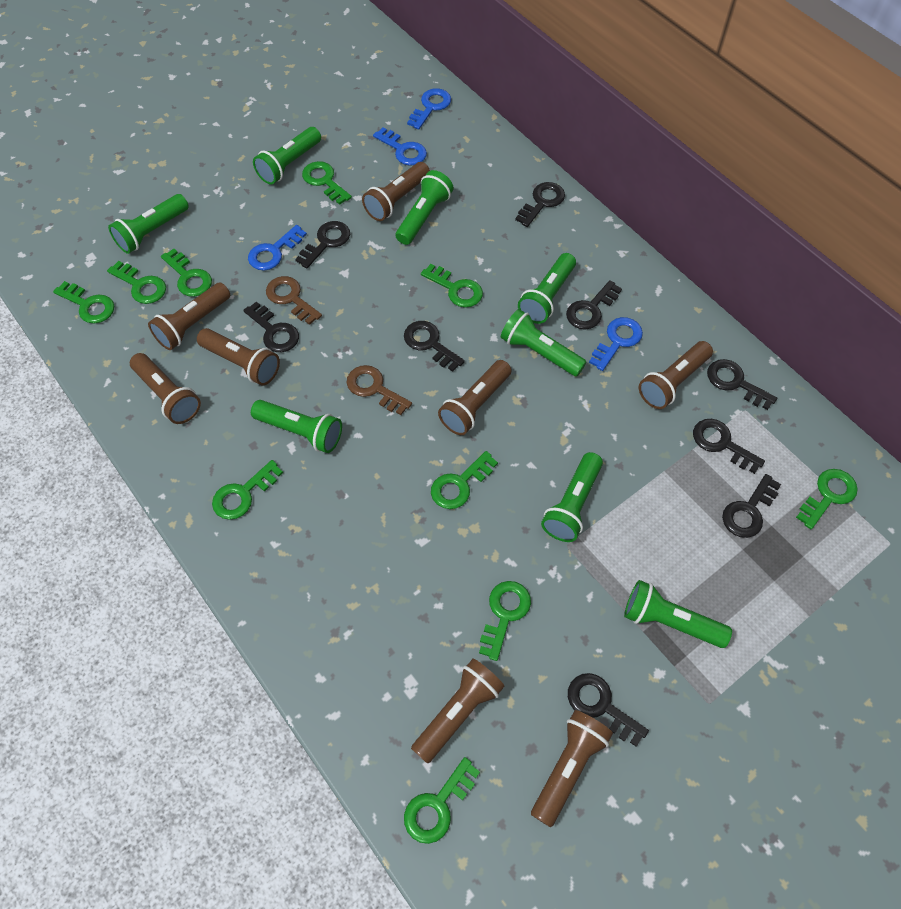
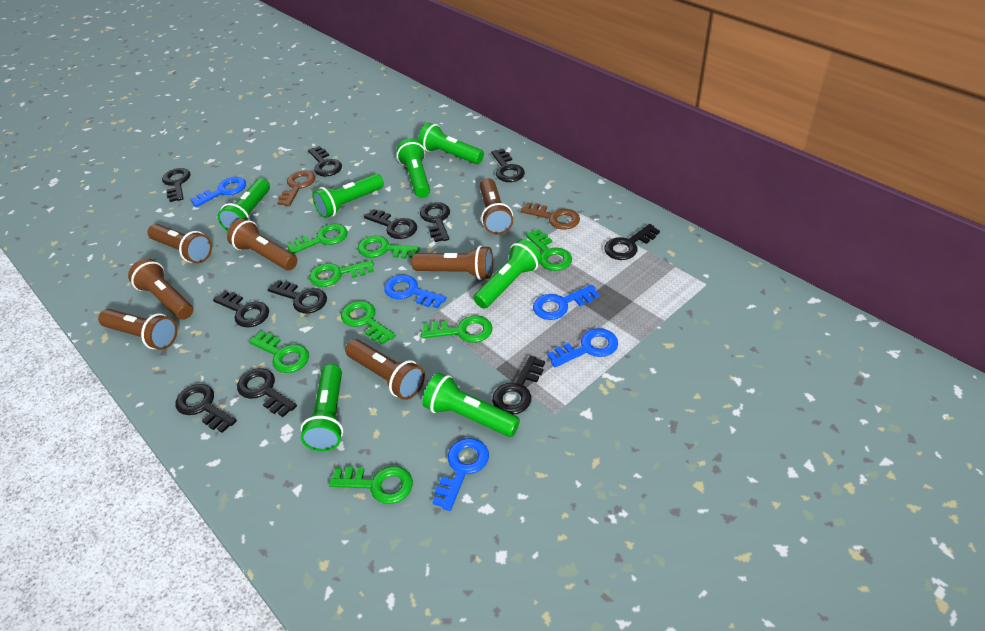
black key: [243,301,299,352] [295,221,350,269] [404,321,465,372] [515,182,565,227] [566,280,622,330] [568,673,649,747] [693,419,765,474] [707,359,777,410] [722,474,781,538] = 9 -> [162,168,190,202] [176,384,237,433] [213,291,269,328] [237,368,297,417] [268,280,327,314] [308,146,342,177] [364,209,417,239] [420,202,450,242] [491,149,525,182] [492,355,545,415] [604,224,660,260] = 11
blue key: [248,225,307,270] [373,128,427,166] [407,88,451,130] [589,317,643,371] = 4 -> [190,177,246,207] [384,275,447,308] [432,438,489,511] [533,285,599,320] [547,328,618,367] = 5
brown flashlight: [130,353,201,424] [148,283,230,350] [197,328,280,386] [362,162,430,221] [411,658,505,764] [438,360,512,435] [531,710,613,827] [639,341,713,409] = 8 -> [98,309,177,350] [128,258,193,320] [147,224,212,264] [227,218,298,270] [345,339,425,400] [412,245,493,280] [480,178,513,235] = 7
green flashlight: [108,194,189,254] [251,400,342,453] [253,127,321,185] [396,170,454,245] [501,309,587,376] [518,253,576,324] [541,452,603,542] [624,580,732,648] = 8 -> [218,178,270,231] [301,364,343,451] [312,174,384,218] [397,139,430,198] [418,123,484,164] [423,373,520,437] [473,239,542,309] = 7
green key: [53,281,114,324] [107,261,166,304] [161,249,212,297] [212,460,283,520] [302,161,352,205] [404,757,480,844] [421,264,483,308] [431,451,498,509] [479,581,531,661] [796,469,858,529] = 10 -> [249,331,309,373] [287,224,348,254] [309,260,374,287] [329,466,413,504] [341,301,396,345] [358,236,420,259] [421,315,493,343] [526,229,572,271] = 8

